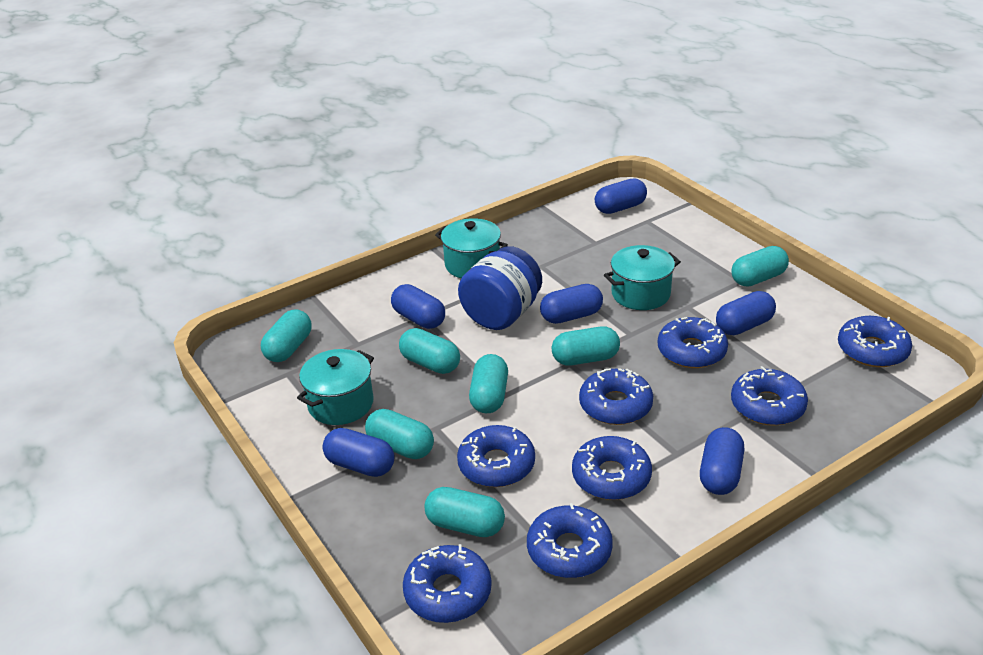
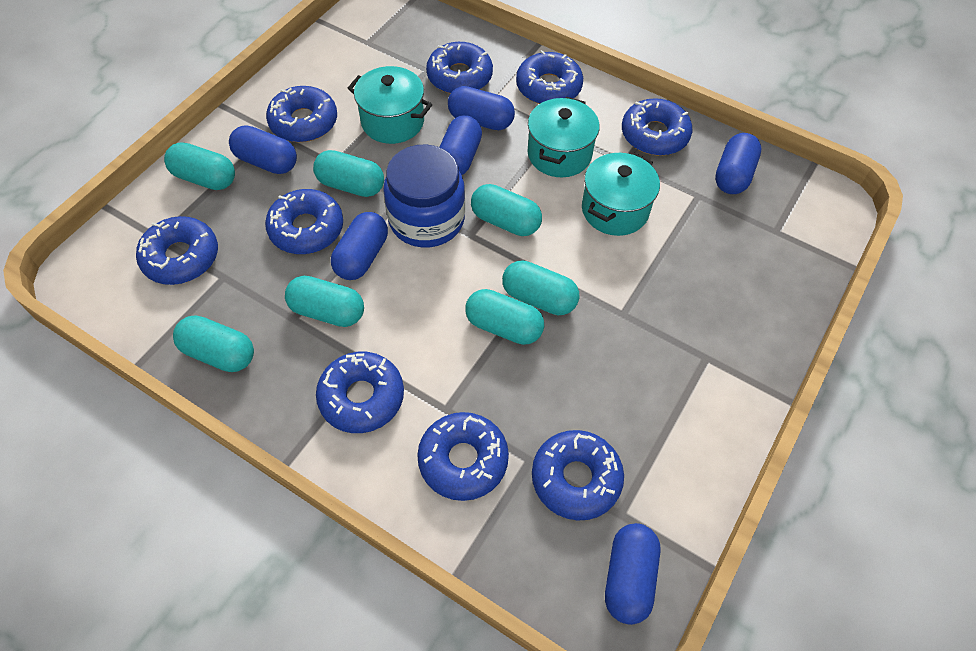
blue donut: [403,544,492,623] [457,425,535,487] [527,503,613,578] [572,436,652,500] [579,368,653,425] [658,317,728,368] [731,366,808,426] [838,316,912,367] = 8 -> [136,216,218,285] [265,189,343,254] [266,86,337,142] [316,352,404,433] [417,412,509,501] [426,42,493,94] [516,50,583,104] [532,430,624,521] [622,98,692,156] = 9

